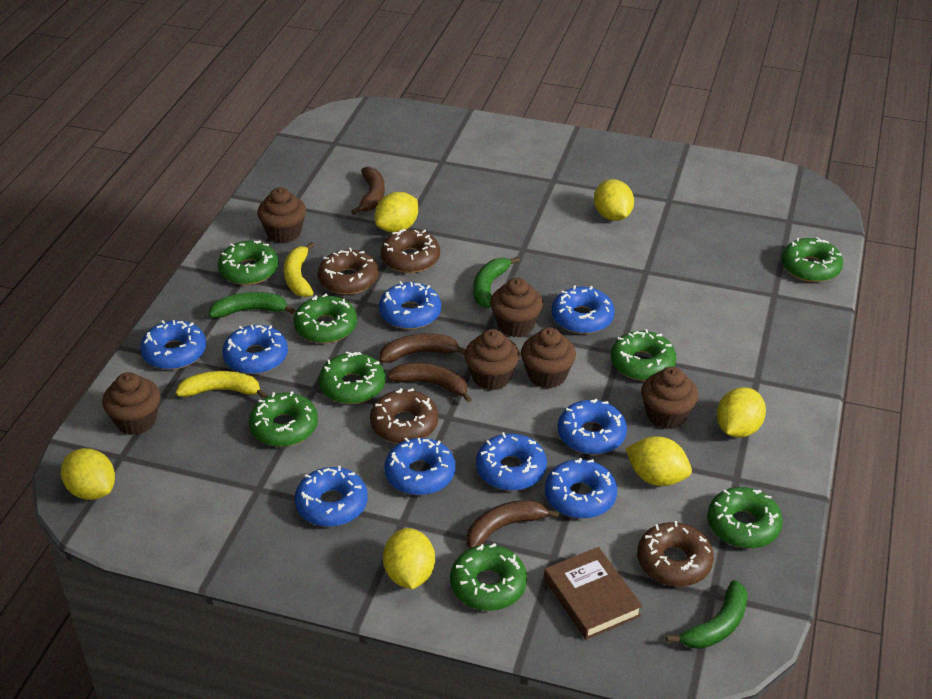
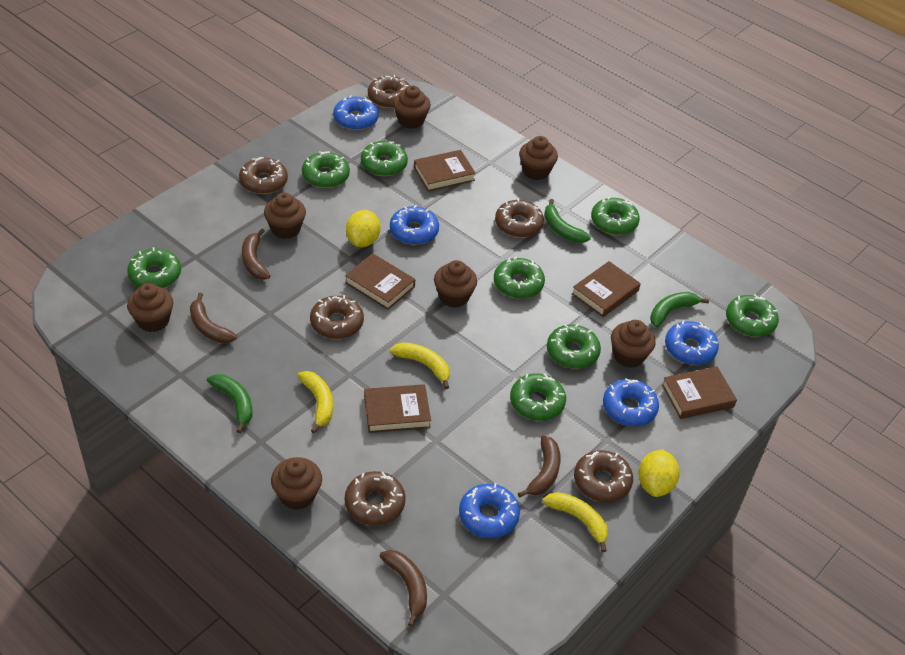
blue donut: [140,320,206,370] [222,325,288,374] [295,466,368,527] [379,281,441,329] [384,438,456,495] [476,432,547,491] [545,458,617,519] [552,286,615,334] [558,399,627,455] = 9 -> [333,96,379,130] [390,205,439,245] [459,483,520,538] [603,379,659,426] [665,321,719,365] = 5
brown book: [544,547,642,640] = 1 -> [345,253,415,310] [364,384,431,433] [414,150,476,192] [572,261,641,317] [662,366,737,419] = 5
brown cupcake: [102,372,160,435] [257,187,306,243] [465,329,520,390] [490,278,543,337] [521,327,576,389] [641,367,698,429] = 6 -> [127,283,174,332] [264,192,306,239] [271,457,322,510] [393,85,431,129] [434,260,477,308] [519,136,558,180] [611,320,656,368] = 7
brown donut: [318,248,379,295] [370,388,438,443] [381,229,440,273] [637,521,714,586] = 4 -> [239,157,288,194] [310,295,364,339] [345,471,406,525] [368,75,410,108] [495,198,544,238] [574,450,633,502] = 6
yellow banana: [176,371,267,399] [284,242,315,297] = 2 -> [297,371,333,434] [390,342,450,389] [543,492,608,552] = 3
yellow lemon: [61,448,115,500] [375,192,418,233] [383,528,435,589] [594,179,634,221] [625,436,692,486] [717,387,766,438] = 6 -> [346,210,380,247] [638,449,680,497] = 2

